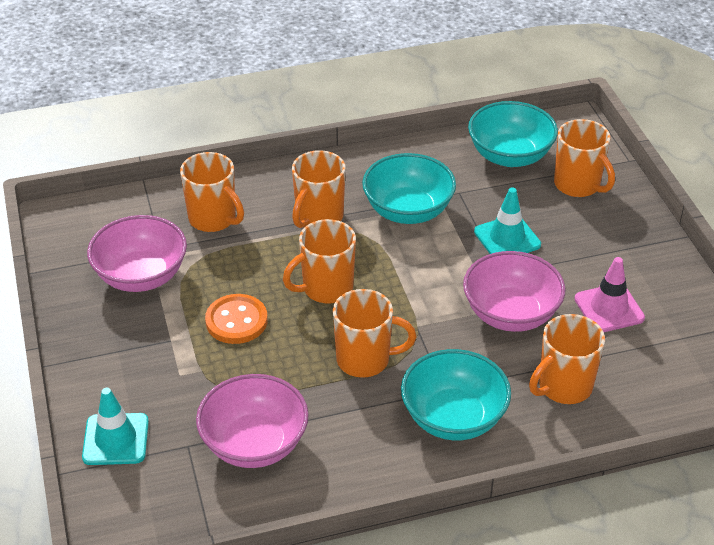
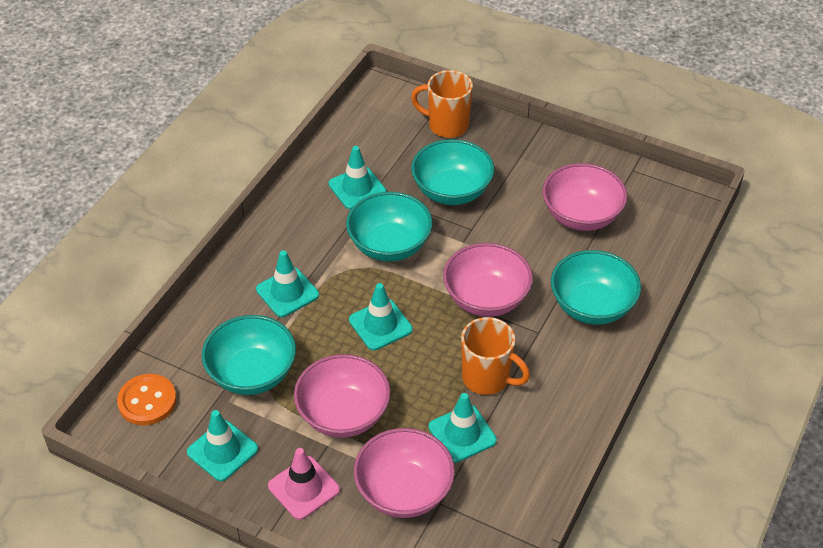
orange mug: [180,152,244,232] [283,219,356,303] [292,150,346,228] [333,289,416,378] [529,314,605,404] [554,119,615,197] = 6 -> [411,70,473,138] [461,317,530,395] = 2
pink bowl: [87,215,187,292] [196,374,309,468] [463,251,566,332] = 3 -> [294,354,391,438] [354,428,455,518] [443,243,533,317] [543,163,627,231] = 4
turquoise bowl: [362,153,456,224] [401,349,511,441] [468,101,558,167] = 3 -> [202,315,296,395] [346,192,432,262] [411,139,494,205] [551,250,641,325] = 4
turquoise traffic cone: [82,388,149,465] [474,187,541,254] = 2 -> [187,410,258,481] [256,250,319,317] [329,146,386,209] [349,283,413,350] [429,393,497,463] = 5

